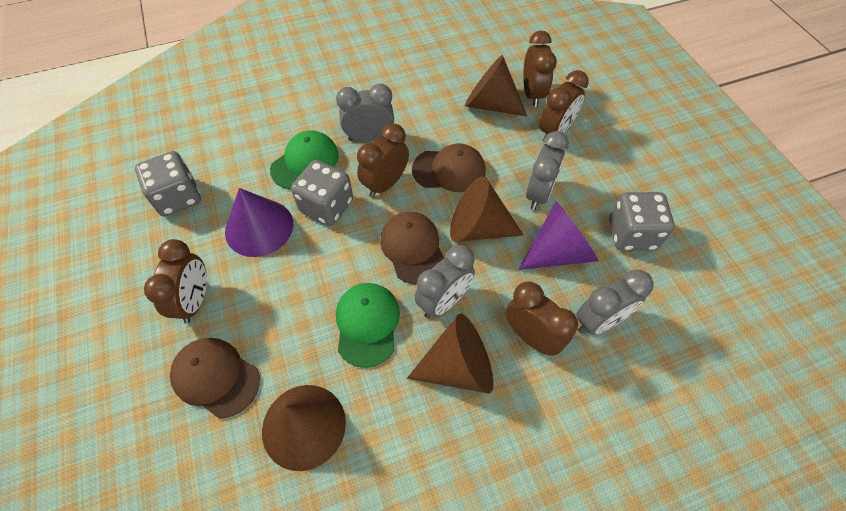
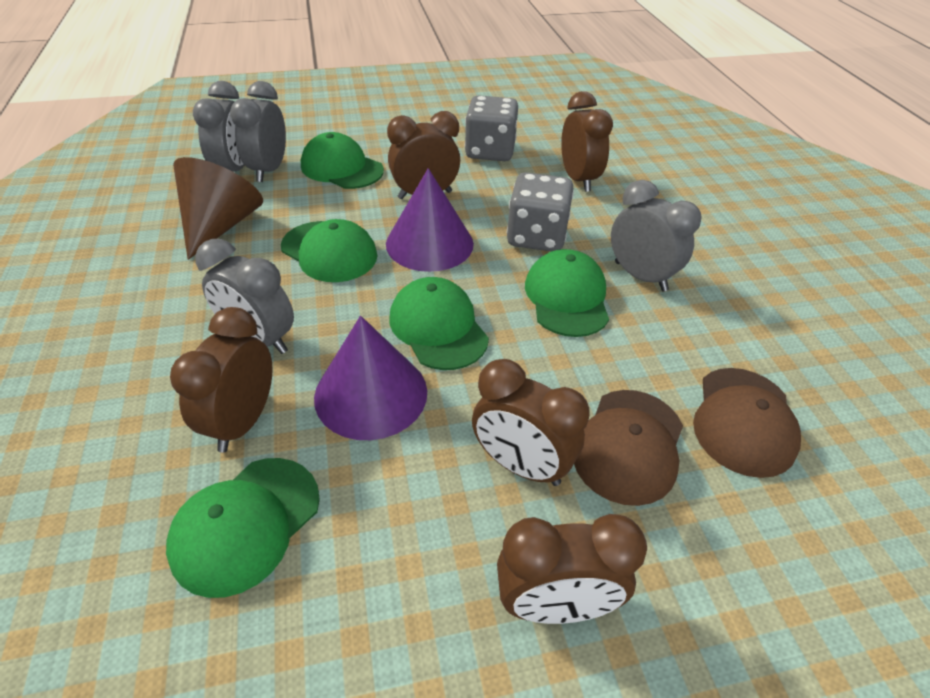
brown cap: [170,338,260,418] [380,212,444,284] [412,143,486,192] = 3 -> [574,390,683,506] [693,368,801,478] = 2
brown cone: [262,385,346,471] [407,313,493,394] [450,176,523,242] [465,55,527,116] = 4 -> [173,157,263,260] = 1
green cap: [270,130,339,189] [336,283,400,368] = 2 -> [166,458,320,598] [281,219,377,282] [301,132,384,189] [389,277,489,370] [525,249,609,337] = 5
grey dice: [135,151,201,217] [291,160,353,226] [609,192,675,251] = 3 -> [465,95,518,161] [507,172,574,251] = 2

